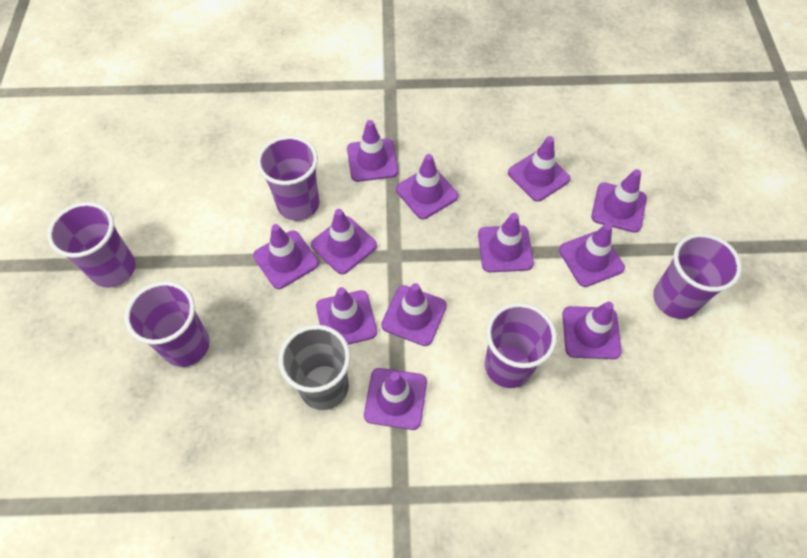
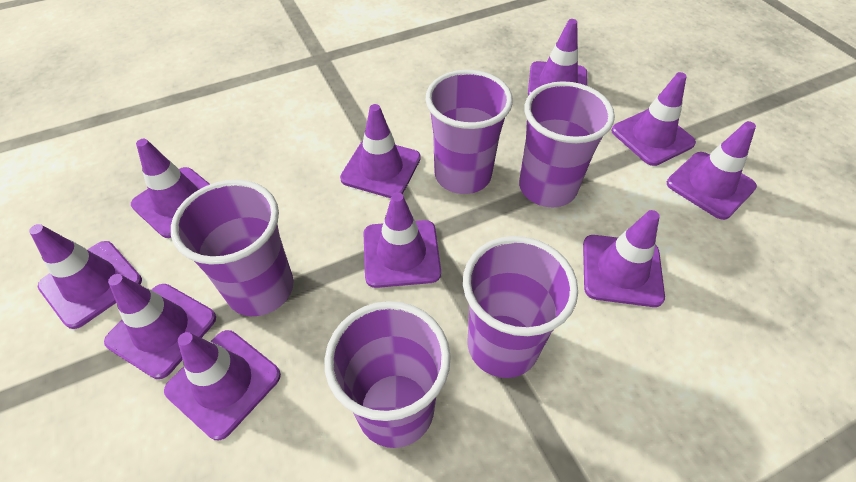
grey cup: [279,325,350,410] = 1 -> none = 0
purple traffic cone: [253,224,319,289] [311,209,377,274] [316,287,377,345] [347,120,398,182] [364,368,427,430] [381,283,447,346] [396,154,458,219] [478,213,534,272] [508,136,571,202] [559,223,625,287] [562,302,622,359] [591,169,647,233] = 12 -> [29,224,142,329] [104,274,216,379] [131,139,210,238] [164,330,281,440] [340,104,421,198] [363,192,441,288] [528,19,587,96] [583,210,665,307] [611,72,696,166] [667,121,757,220] = 10

